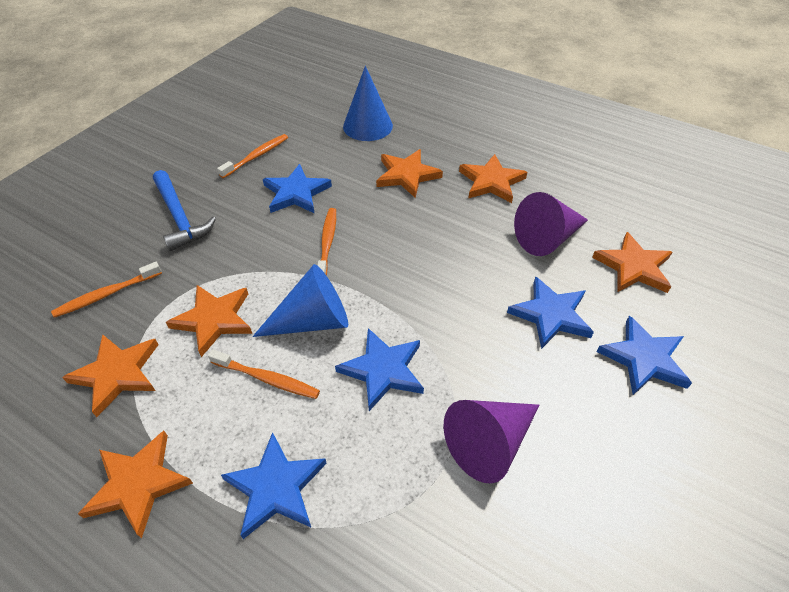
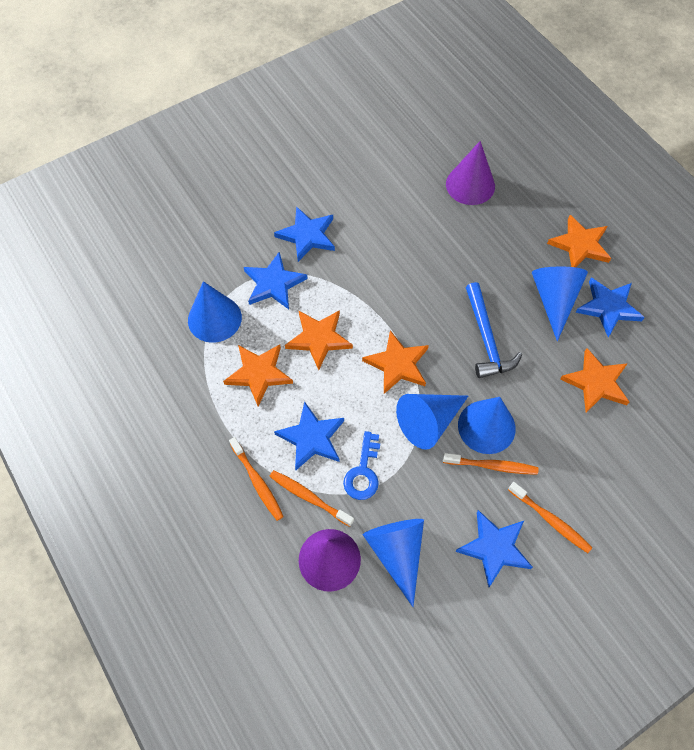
blue cone: [252,264,348,337] [343,66,393,141] = 2 -> [188,281,242,343] [363,519,424,607] [396,394,468,450] [458,397,516,454] [532,267,588,341] = 5
blue key: none = 0 -> [343,431,380,500] = 1
orange star: [62,334,159,417] [78,431,193,538] [166,285,252,357] [376,149,443,198] [459,154,527,203] [592,232,672,293] = 6 -> [223,344,293,406] [285,310,353,370] [362,330,429,394] [547,215,611,267] [560,348,629,413] = 5

